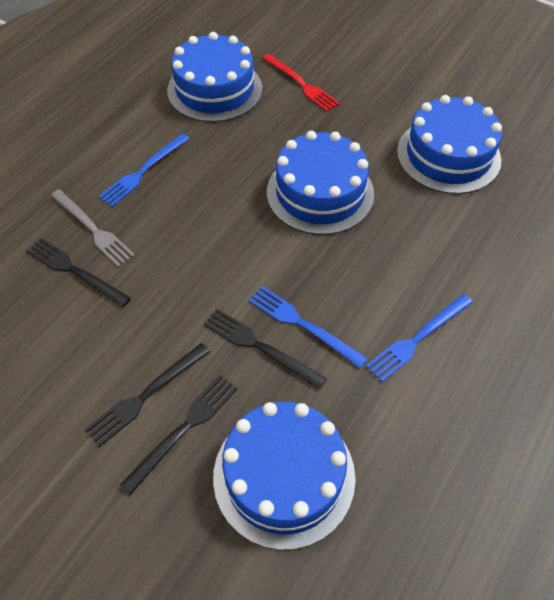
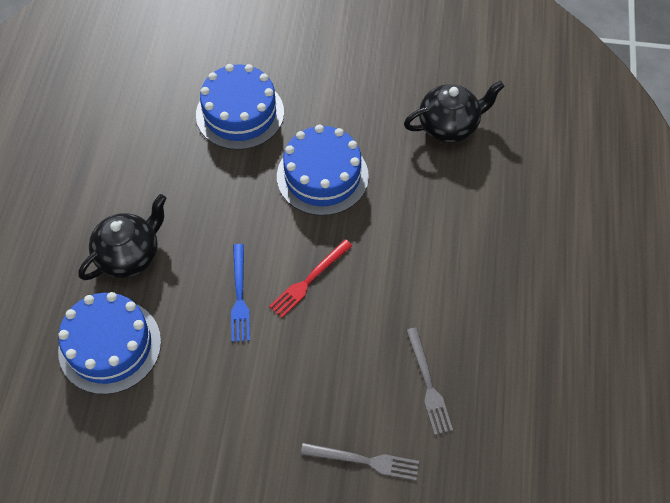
black fork: [26,238,131,307] [85,343,210,447] [119,375,238,495] [204,309,327,390] = 4 -> none = 0
black teapot: none = 0 -> [78,194,167,280] [404,81,504,143] = 2
blue cake: [167,32,262,122] [213,402,355,550] [267,131,374,235] [397,95,502,194] = 4 -> [58,292,161,394] [196,64,284,150] [277,125,369,216] = 3
blue fork: [98,134,190,207] [249,286,368,368] [366,294,473,382] = 3 -> [231,244,250,342] = 1
grey fork: [51,189,135,267] = 1 -> [301,443,419,480] [406,328,453,435] = 2

